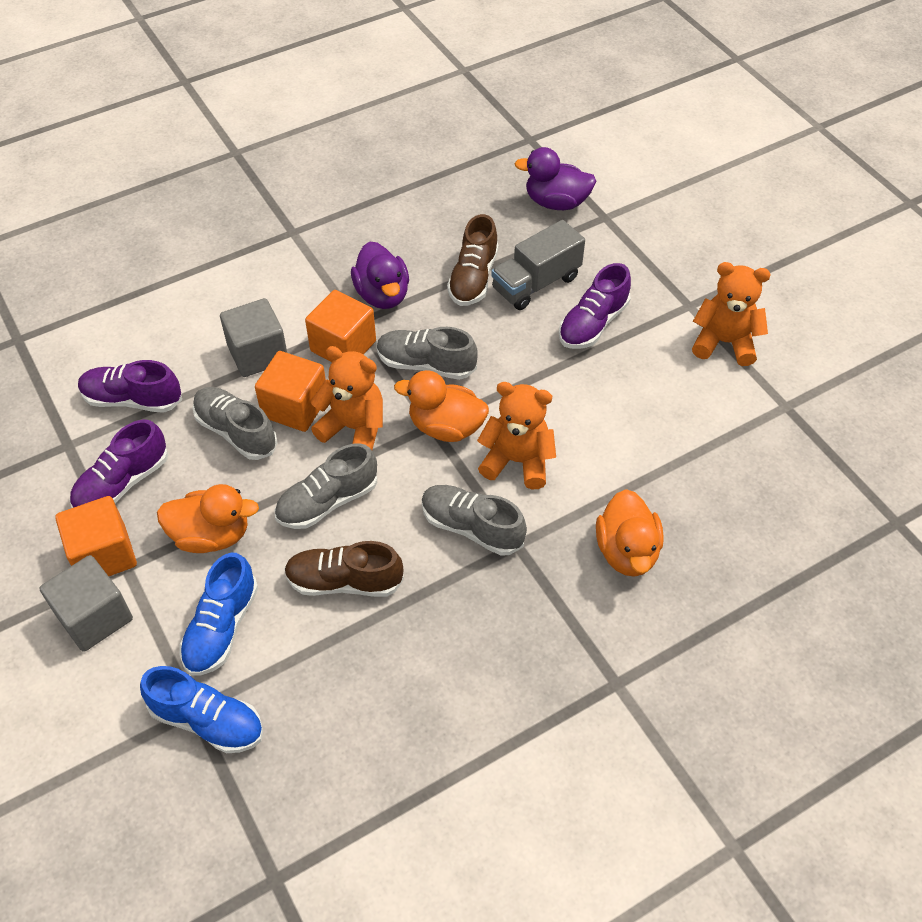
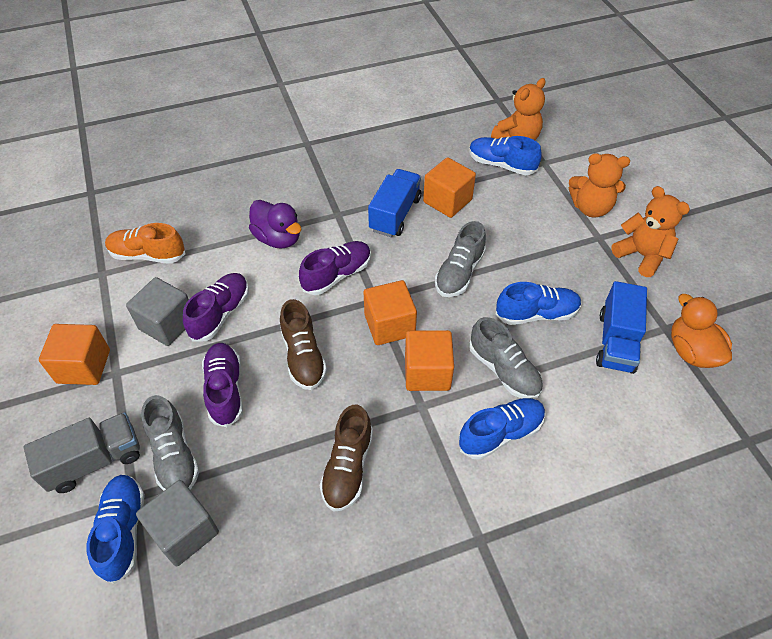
blue shoe: [140,666,263,753] [180,553,258,676] = 2 -> [86,475,145,584] [458,398,546,460] [469,136,542,175] [495,282,582,325] = 4
blue truck: none = 0 -> [368,169,421,237] [596,281,647,374] = 2
grey shoe: [193,387,278,460] [275,443,377,529] [377,327,478,380] [422,485,527,556] = 4 -> [141,395,199,491] [435,221,486,297] [469,317,543,399] = 3
orange cube: [55,496,137,576] [255,351,326,432] [305,290,376,362] = 3 -> [39,324,110,385] [364,280,417,345] [405,330,454,391] [423,157,476,218] = 4
orange duck: [157,484,259,553] [394,370,489,442] [596,489,664,577] = 3 -> [671,294,732,368] = 1
orange shoe: none = 0 -> [105,223,185,264] = 1
purple duck: [351,242,409,309] [514,147,596,210] = 2 -> [249,200,301,249] = 1

